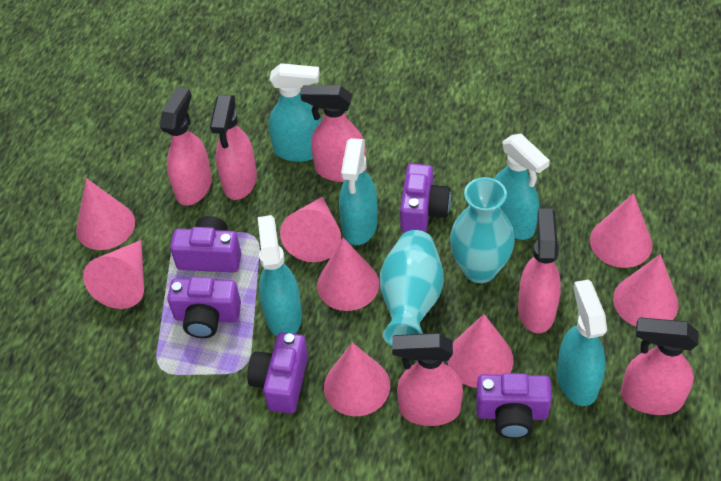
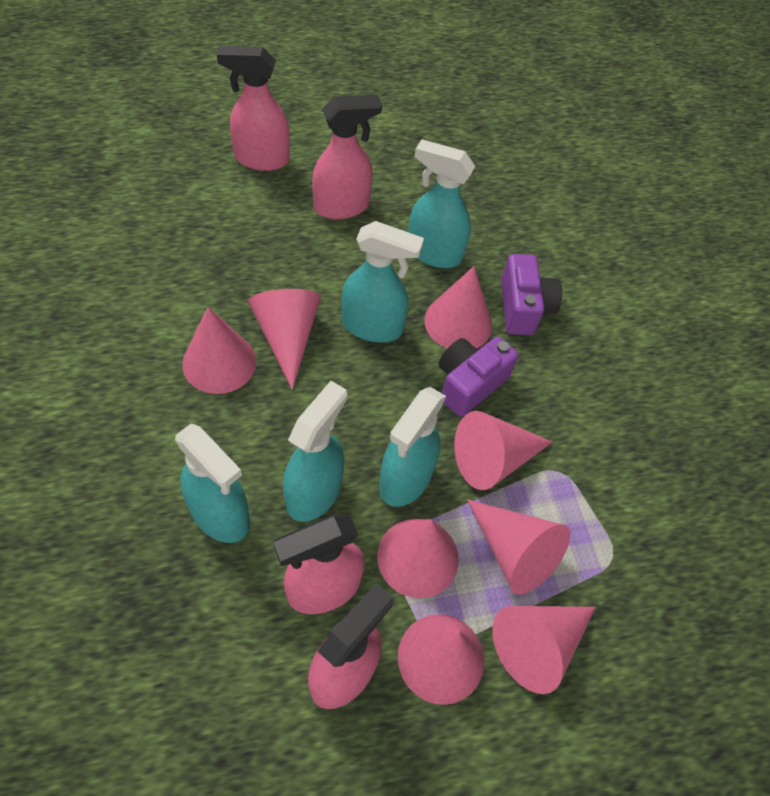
pink spray bottle: [160,87,212,206] [210,95,257,200] [300,85,366,182] [392,333,463,426] [518,208,561,333] [621,318,699,415] = 6 -> [217,46,290,171] [273,515,364,614] [308,583,393,709] [312,95,382,219] = 4
purple camera: [167,277,241,338] [170,216,241,273] [247,332,308,414] [400,164,451,233] [476,373,552,439] = 5 -> [438,336,518,417] [501,254,562,335] = 2
turquoise vase: [380,230,444,346] [450,177,515,283] = 2 -> none = 0

